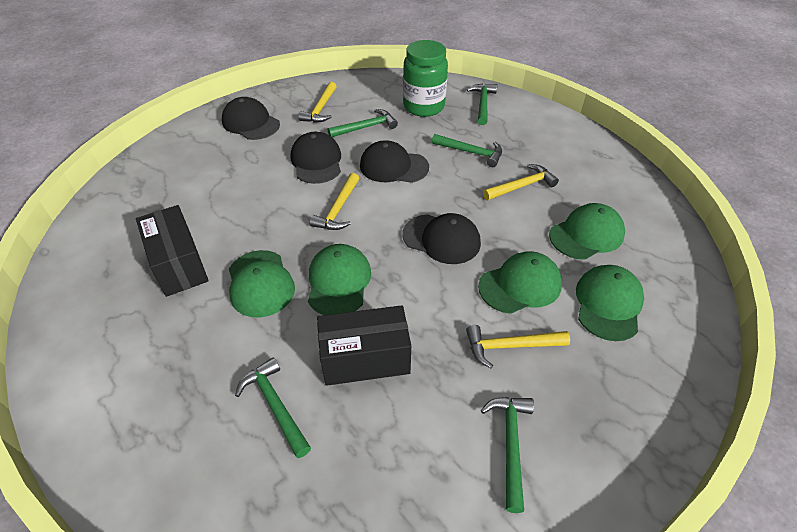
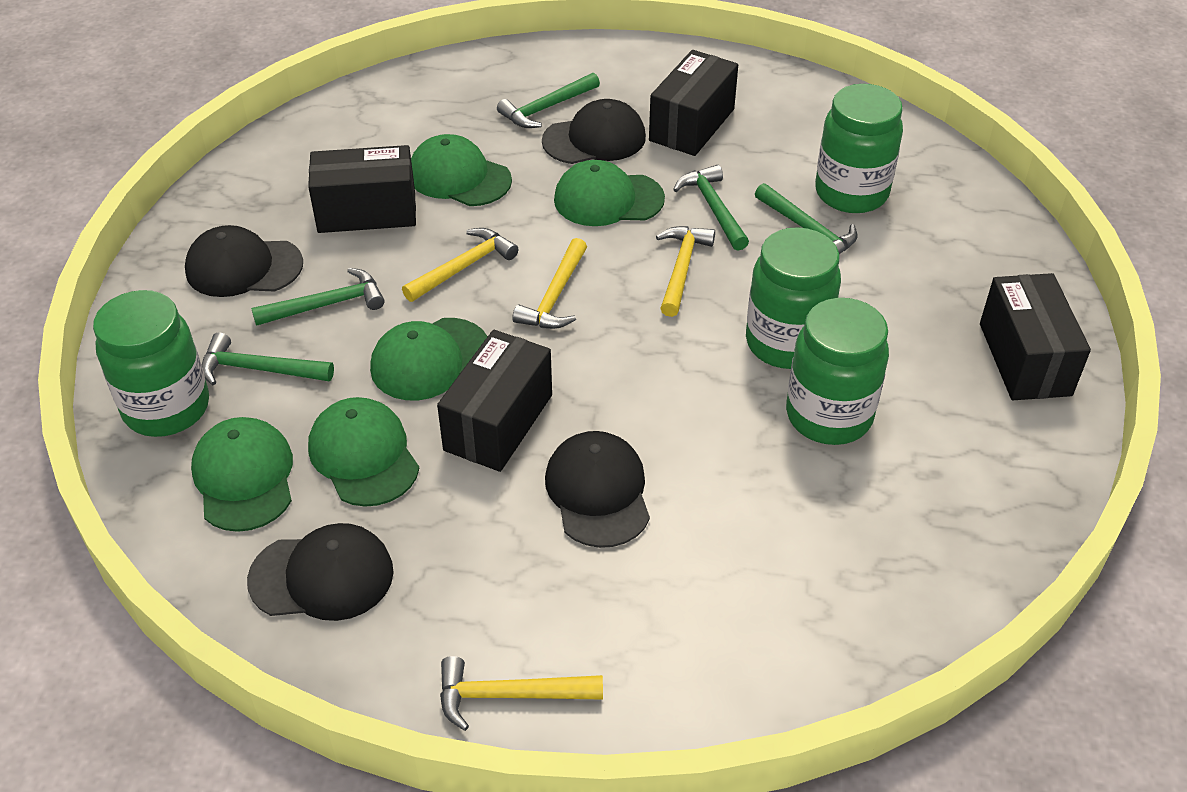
black box: [136,205,209,297] [317,305,411,386] = 2 -> [308,145,416,233] [437,330,552,472] [649,50,738,156] [980,273,1091,400] = 4
green jar: [403,40,448,117] = 1 -> [93,290,209,437] [746,227,841,369] [786,298,889,445] [815,84,903,213] = 4

